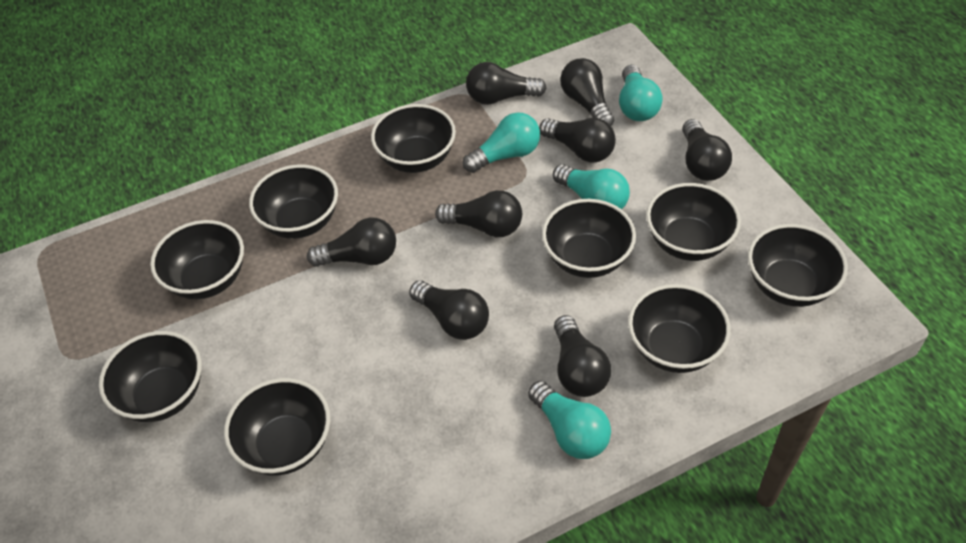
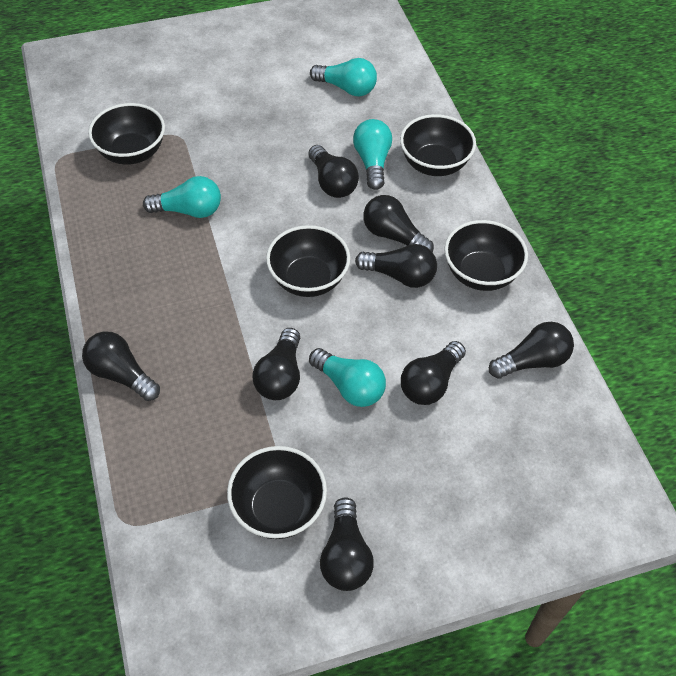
black bowl: [99,331,202,422] [150,220,244,299] [224,378,330,476] [249,165,338,239] [371,104,456,173] [542,199,636,278] [628,284,731,373] [646,183,741,261] [748,224,848,307] = 9 -> [88,103,165,165] [227,446,327,539] [266,225,350,297] [400,114,476,176] [444,220,528,291] = 5

